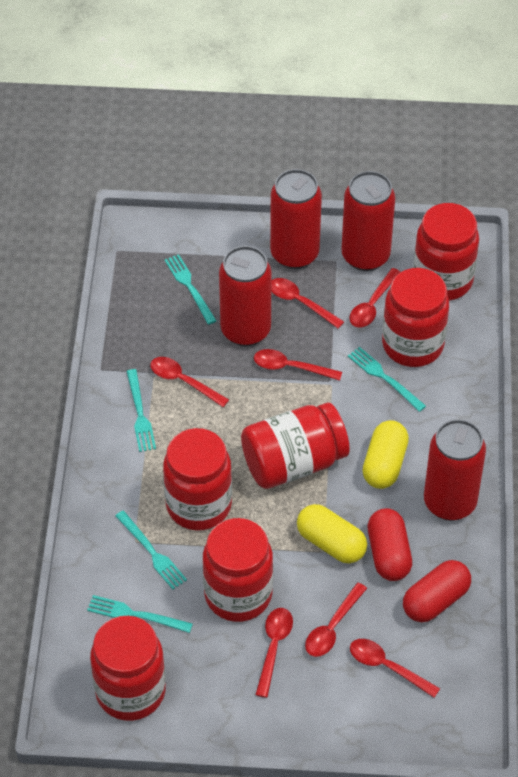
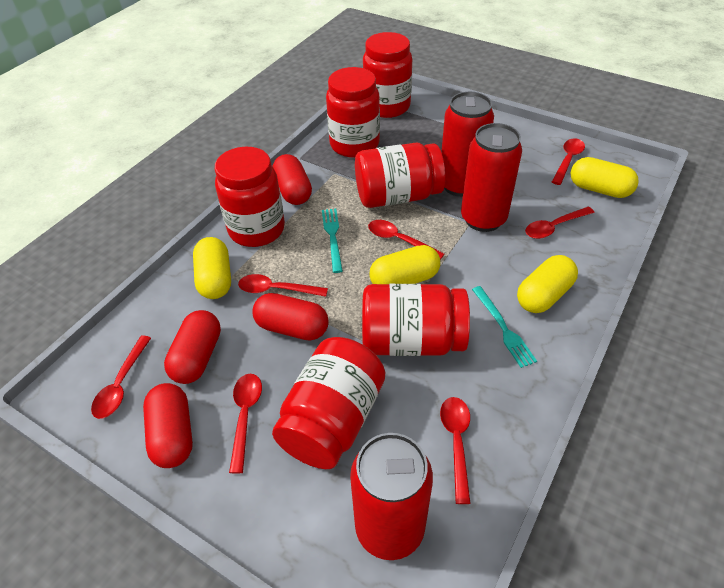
red can: [219,246,272,346] [270,169,322,269] [342,171,395,271] [424,419,486,521] = 4 -> [350,433,433,560] [441,92,494,197] [461,123,522,232] = 3
red capsule: [368,508,412,581] [403,560,471,622] = 2 -> [143,383,193,468] [164,310,221,384] [253,293,329,341] [272,154,312,205] = 4
turquoise fork: [87,595,193,633] [115,510,187,589] [127,369,156,452] [164,254,217,325] [348,347,426,412] = 5 -> [322,209,343,273] [472,286,537,368] = 2
yellow capsule: [297,504,367,563] [362,420,409,489] = 2 -> [193,237,231,299] [369,245,440,284] [517,255,578,313] [570,157,639,198] = 4

